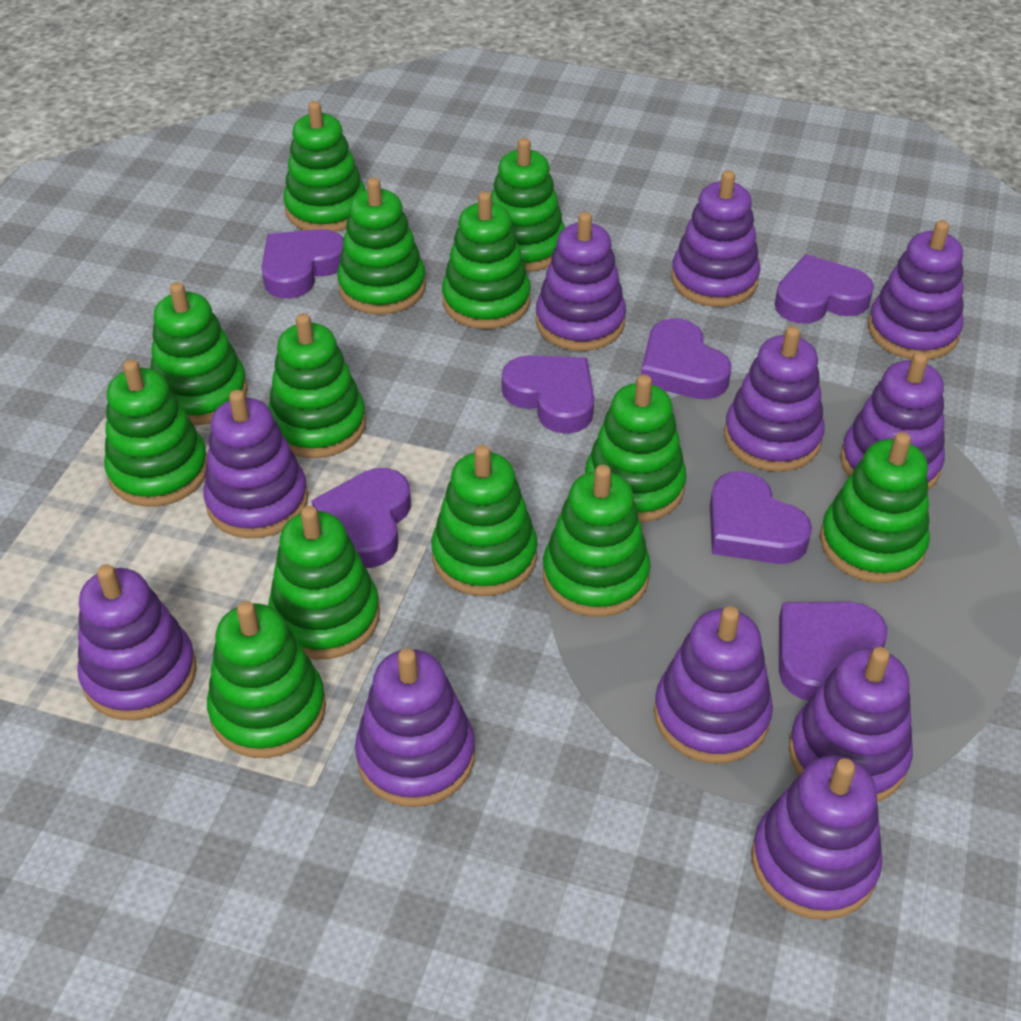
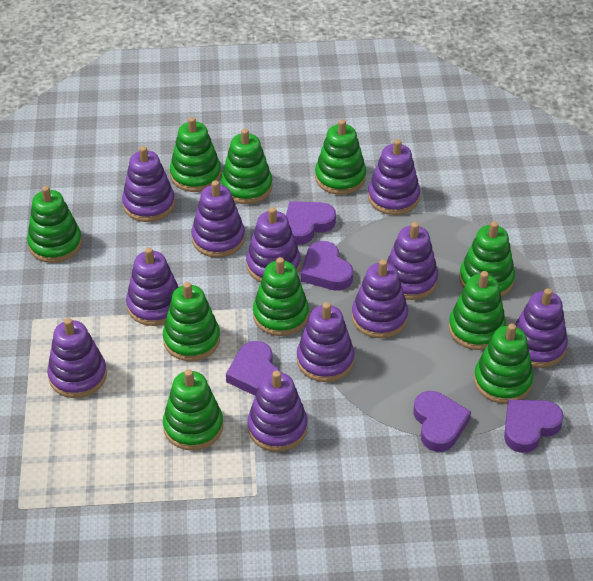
green stacking toy: [104,359,207,507] [150,282,248,425] [207,601,326,758] [268,313,366,458] [268,506,380,659] [283,101,366,232] [337,177,426,315] [431,445,538,596] [442,191,531,329] [491,138,565,272] [543,465,650,617] [585,375,687,523] [820,432,930,583] = 13 -> [27,186,82,263] [163,282,220,361] [163,369,223,451] [170,117,221,192] [221,129,273,204] [253,257,309,336] [315,119,366,195] [448,271,506,350] [459,221,515,297] [474,323,534,404] = 10
purple heart: [261,229,344,299] [311,468,411,568] [502,355,594,434] [641,318,731,399] [710,471,812,564] [775,254,874,323] [779,602,888,701] = 7 -> [226,341,281,396] [286,201,336,245] [301,241,353,291] [414,391,471,452] [504,399,564,453] = 5

